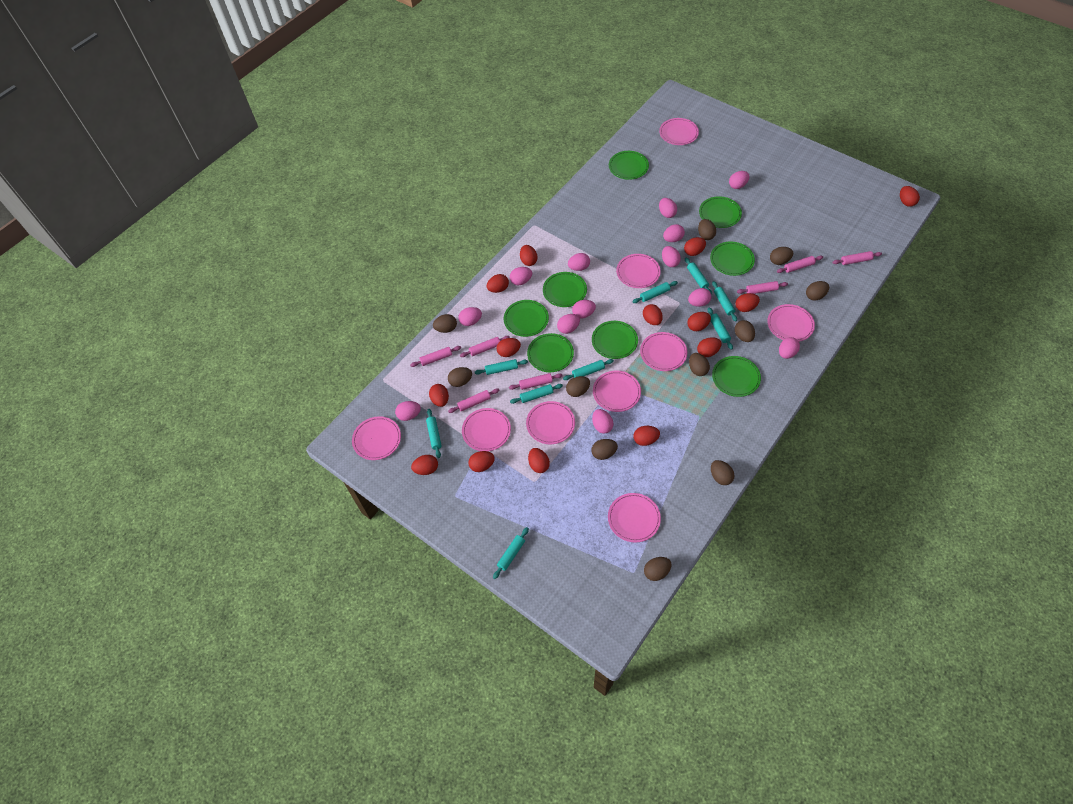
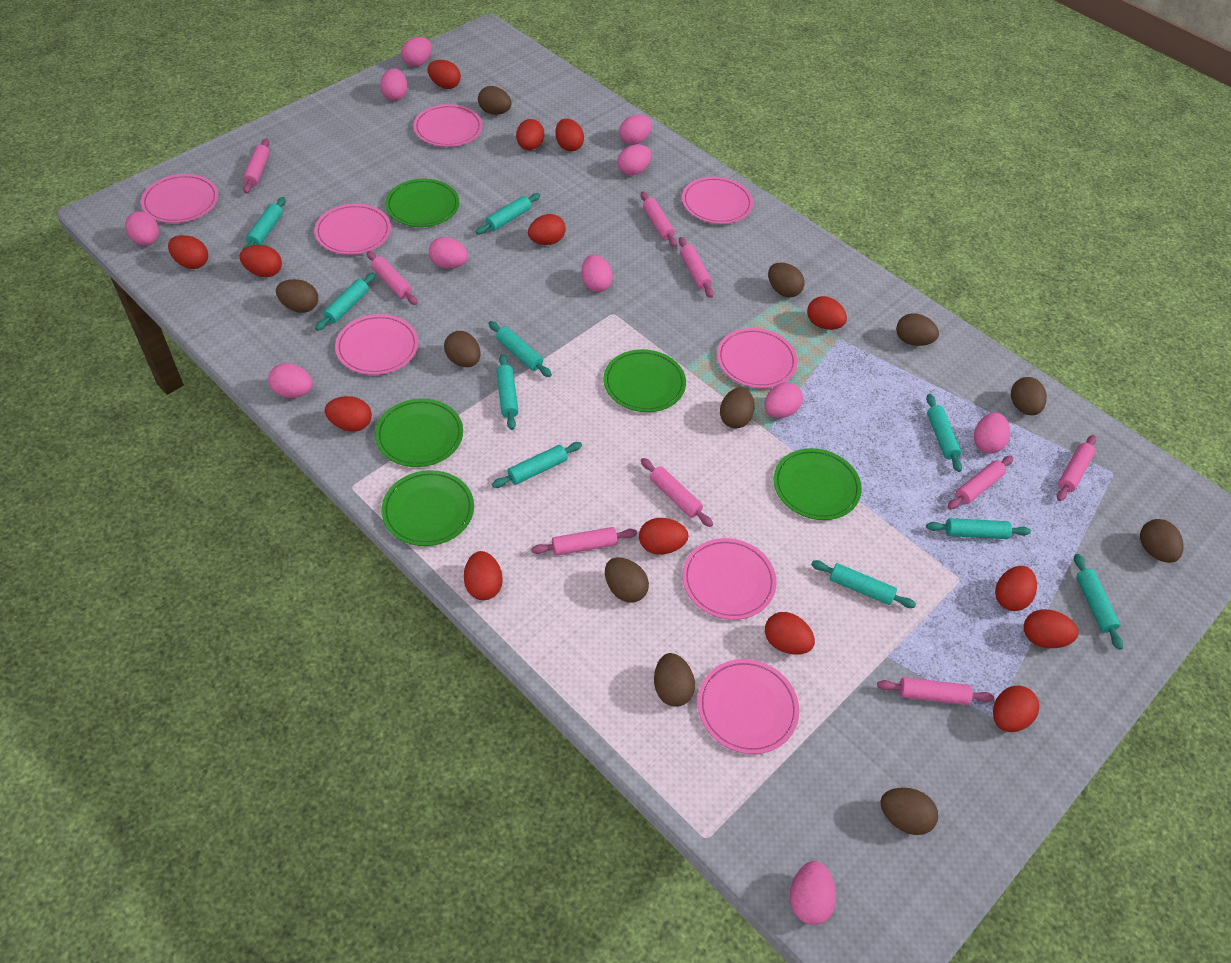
green plate: [504,300,549,337] [527,333,574,372] [543,272,587,307] [592,321,638,359] [609,151,649,180] [699,196,742,228] [710,242,755,276] [712,356,761,397] = 8 -> [375,398,463,467] [381,470,474,546] [385,179,459,227] [604,349,686,412] [774,448,862,520] = 5
pink egg: [395,401,421,421] [459,307,482,326] [510,267,532,285] [557,314,580,334] [568,253,590,271] [572,300,596,319] [592,409,613,434] [659,198,677,218] [662,246,681,267] [663,224,685,242] [688,288,711,307] [729,171,750,189] [779,337,800,359] = 13 -> [125,211,159,246] [268,363,313,398] [380,68,407,101] [401,37,432,67] [429,237,468,268] [581,255,613,292] [618,144,651,176] [619,115,652,145] [764,382,803,418] [790,861,836,925] [974,413,1010,454] = 11
pink plate: [352,416,401,460] [462,408,511,451] [526,401,575,444] [593,371,641,412] [608,493,661,542] [616,254,661,288] [640,332,687,371] [659,118,699,145] [767,304,815,342] = 9 -> [141,174,218,223] [314,204,391,255] [335,314,419,375] [414,104,483,147] [682,177,753,224] [682,538,777,620] [698,659,799,754] [717,328,797,388] = 8
pink rolling pin: [410,346,461,367] [448,388,500,413] [460,336,510,357] [509,373,563,390] [737,281,788,294] [777,256,823,273] [832,251,882,265] = 7 -> [243,138,270,193] [367,251,418,305] [531,527,637,556] [641,191,677,247] [641,458,713,527] [679,237,714,298] [877,677,994,705] [948,456,1013,510] [1057,435,1096,501] = 9
turquoise rolling pin: [426,409,442,458] [475,359,528,375] [493,527,529,579] [510,384,563,404] [563,359,614,380] [632,281,678,303] [685,257,712,294] [708,308,733,350] [712,281,737,322] = 9 -> [243,197,286,249] [315,273,375,331] [476,193,540,234] [488,321,552,377] [492,442,582,488] [496,354,518,430] [811,560,916,608] [926,394,962,472] [926,518,1031,539] [1074,554,1123,650] = 10

